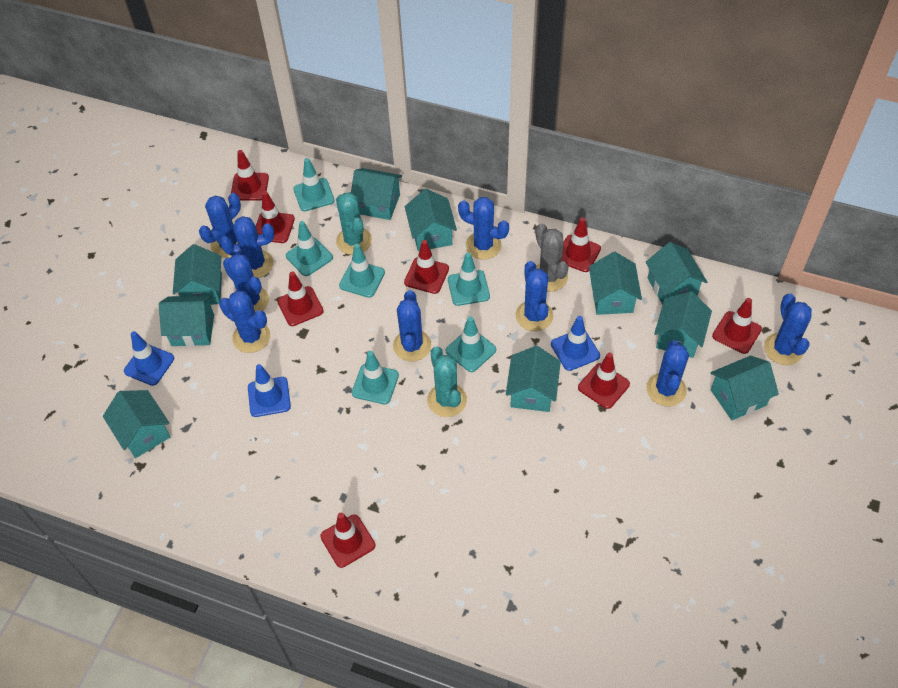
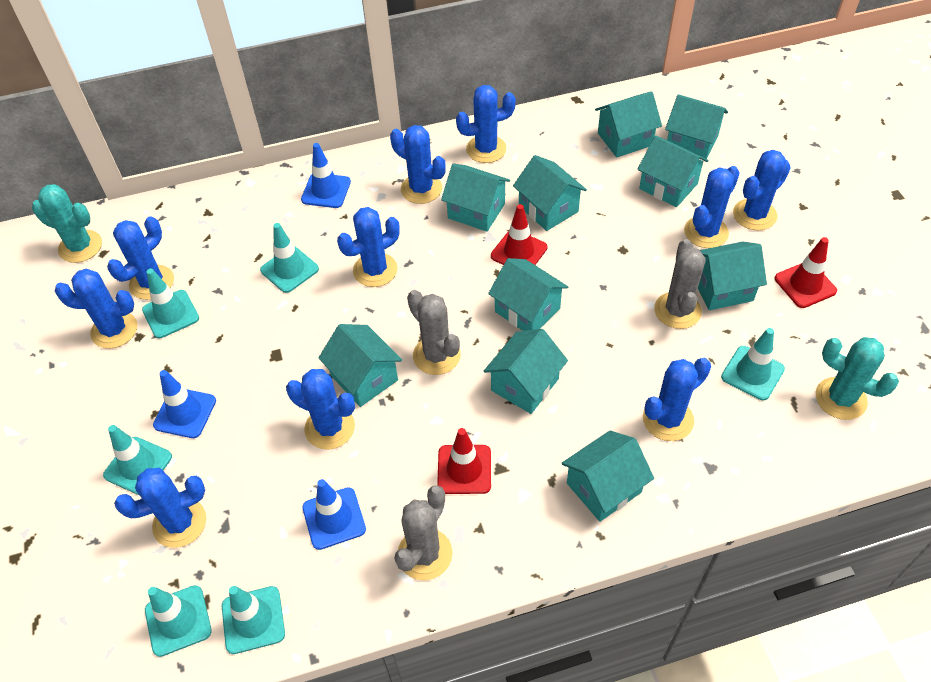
blue cactus: [199,193,241,258] [219,291,270,353] [220,216,274,278] [223,253,269,312] [393,290,431,362] [458,197,509,260] [515,261,554,331] [646,340,689,406] [764,293,812,365] = 9 -> [55,269,137,349] [107,217,174,300] [114,468,206,548] [286,369,355,449] [337,207,400,287] [390,125,446,204] [456,85,516,163] [643,358,711,441] [684,166,740,248] [733,150,791,230] = 10
grey cactus: [536,223,568,292] = 1 -> [394,485,453,580] [407,290,461,375] [654,239,706,329] = 3
red traffic cone: [231,150,269,201] [256,191,295,243] [277,271,324,326] [320,513,375,568] [404,240,449,294] [561,217,601,272] [578,353,630,409] [712,298,762,354] = 8 -> [437,428,491,494] [491,204,547,265] [775,237,837,308] = 3

